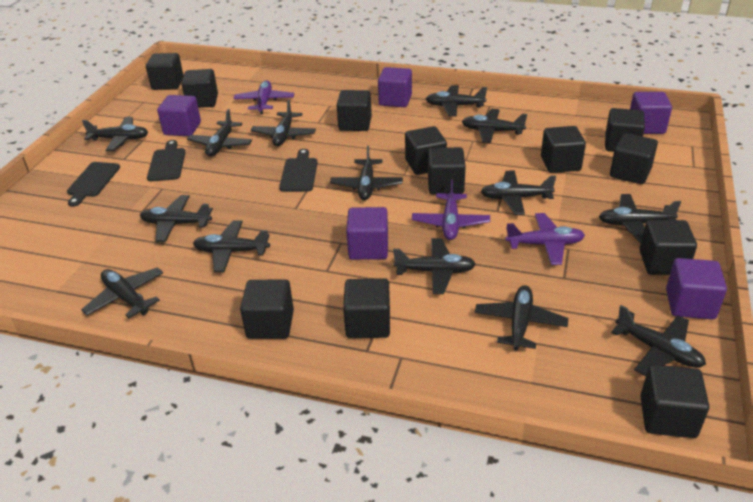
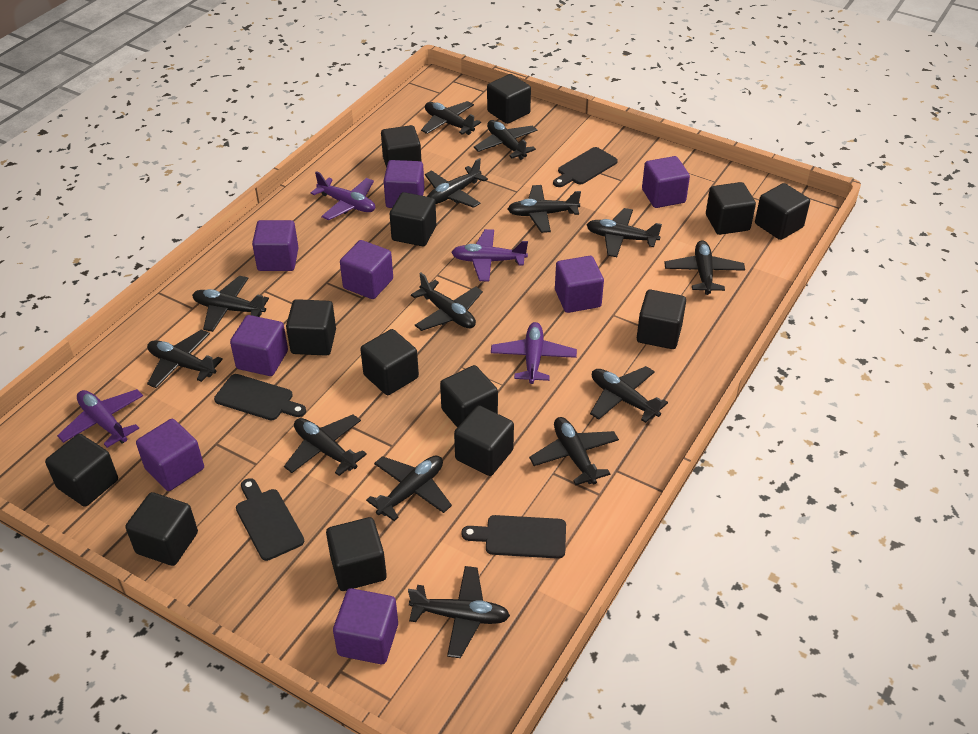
black cube: [146,53,184,90] [181,69,218,108] [240,280,294,339] [337,90,372,131] [343,278,390,338] [405,126,447,175] [428,147,466,194] [541,126,586,173] [605,108,645,152] [610,133,658,184] [639,220,697,275] [640,364,709,438] = 12 -> [45,434,118,507] [125,492,198,566] [286,299,336,356] [326,517,387,591] [360,329,419,395] [381,125,422,168] [390,192,436,246] [440,365,498,427] [454,405,514,476] [487,74,531,124] [637,290,686,349] [706,182,756,235] [755,183,810,240] = 13
black cutting board: [67,162,120,207] [147,140,186,181] [279,149,318,192] = 3 -> [214,374,306,420] [236,478,304,561] [461,515,566,559] [553,147,618,187] = 4
purple cube: [157,95,201,136] [346,207,388,260] [378,67,412,107] [630,92,672,134] [666,258,727,320] = 5 -> [136,419,204,491] [230,315,288,376] [252,220,299,271] [333,588,398,664] [340,240,393,299] [384,160,424,208] [555,256,604,313] [642,156,690,208] = 8
purple plane: [233,81,294,114] [412,179,490,240] [505,213,585,265] = 3 -> [57,389,143,448] [311,171,375,220] [451,229,528,281] [491,322,577,384] = 4

